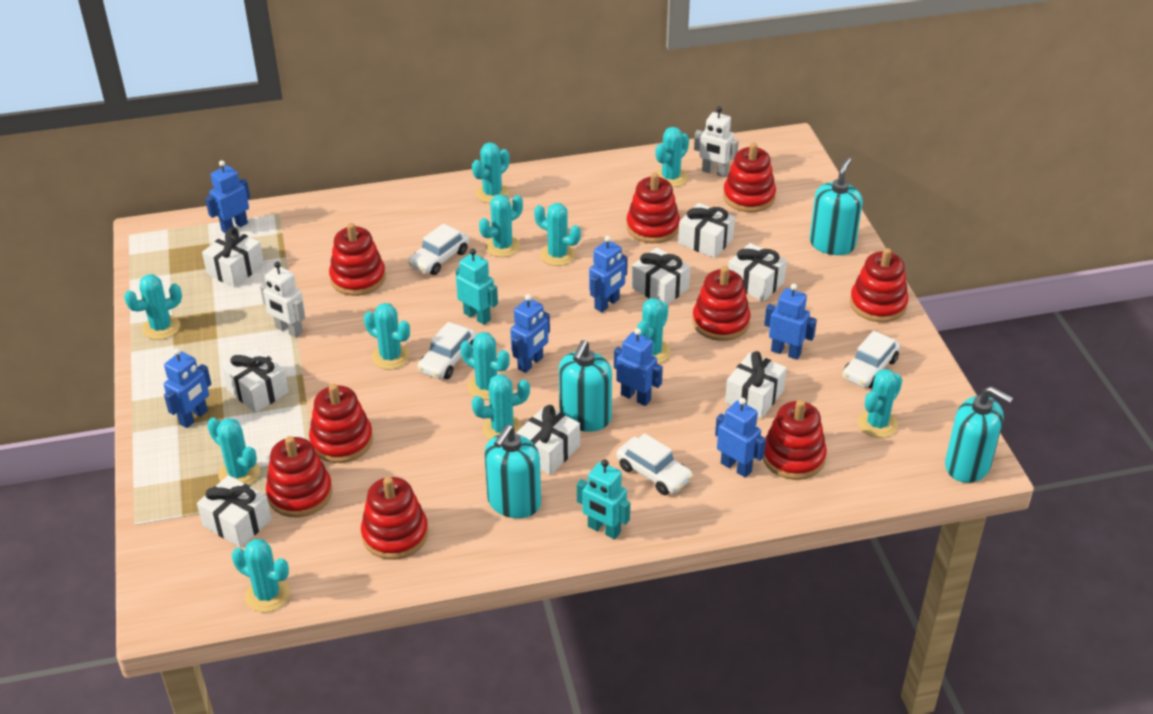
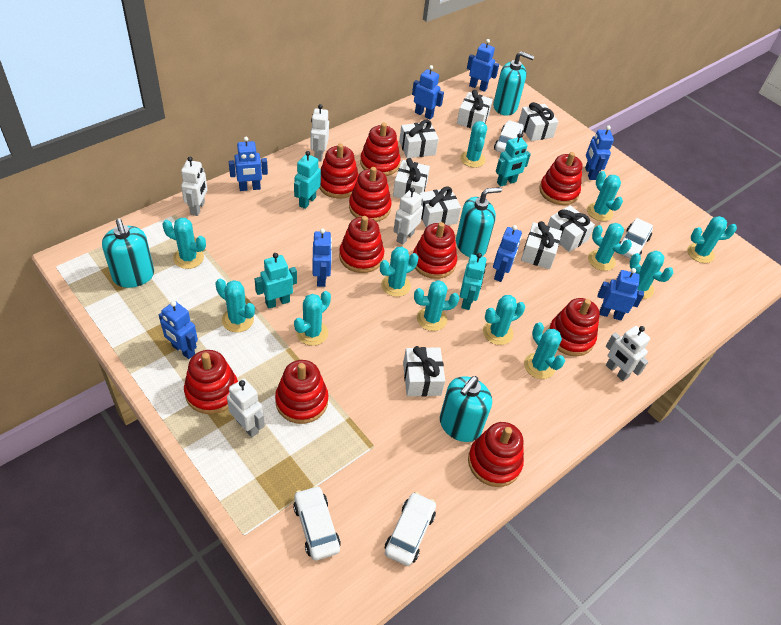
blue robot: [164,348,211,428] [205,160,250,233] [510,294,550,373] [589,236,628,312] [614,328,663,406] [715,398,766,478] [764,284,817,360] = 7 -> [159,301,198,359] [229,137,268,191] [312,228,332,287] [412,65,444,119] [467,39,499,92] [493,225,522,282] [585,125,614,180] [598,268,644,320] = 8
red stacking toy: [266,436,332,518] [309,384,373,463] [329,223,386,296] [361,477,428,560] [626,173,680,243] [692,266,750,341] [723,143,776,212] [763,400,827,480] [850,248,909,322] = 9 -> [184,350,238,414] [275,360,328,424] [319,143,359,199] [339,216,384,273] [349,167,392,222] [360,123,400,176] [413,222,457,279] [468,422,524,487] [539,152,583,205] [549,298,600,356] = 10
turquoise robot: [456,249,498,325] [577,459,630,539] = 2 -> [255,253,297,309] [294,151,321,209] [460,253,486,310] [496,133,531,187] = 4
white robot: [260,261,305,337] [694,106,739,177] = 2 -> [181,157,208,216] [227,378,265,437] [311,104,329,162] [394,188,423,245] [606,326,650,381] = 5

